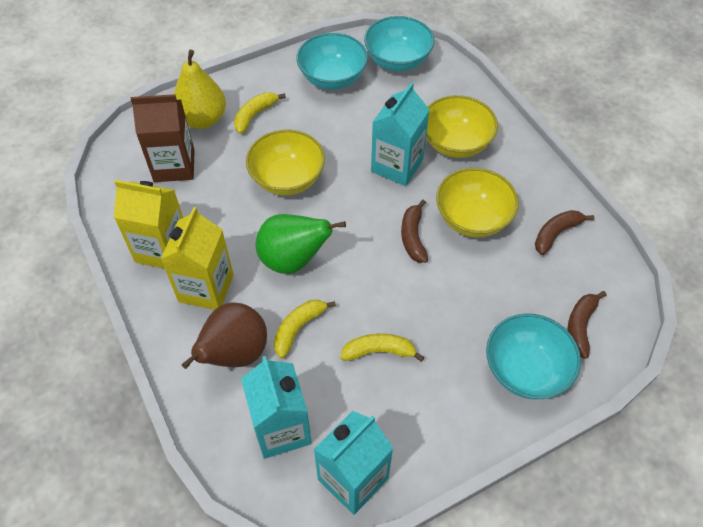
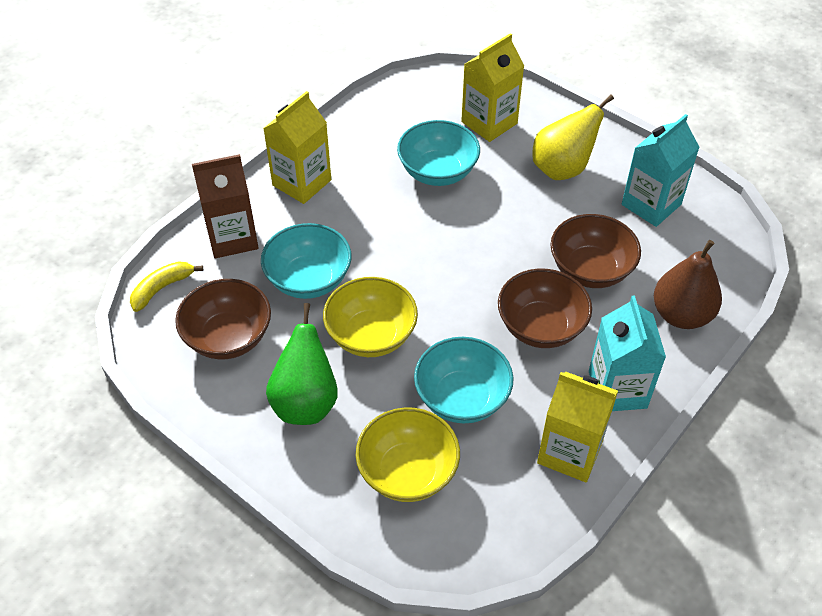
brown banana: [401,200,428,263] [535,210,595,255] [567,291,606,359] = 3 -> none = 0
brown bowl: none = 0 -> [175,279,271,359] [498,269,592,348] [550,214,641,288] = 3
turquoise carton: [241,356,312,459] [313,411,393,515] [371,82,429,186] = 3 -> [589,295,666,411] [622,114,700,227] = 2
yellow banana: [234,92,286,134] [274,300,336,358] [340,334,424,362] = 3 -> [130,261,203,312] = 1
yellow bowl: [246,129,325,196] [426,95,498,158] [436,168,519,238] = 3 -> [323,277,418,357] [356,407,460,502] = 2
yellow carton: [114,180,183,269] [161,207,234,310] = 2 -> [263,91,331,204] [461,33,524,142] [537,371,618,482] = 3

